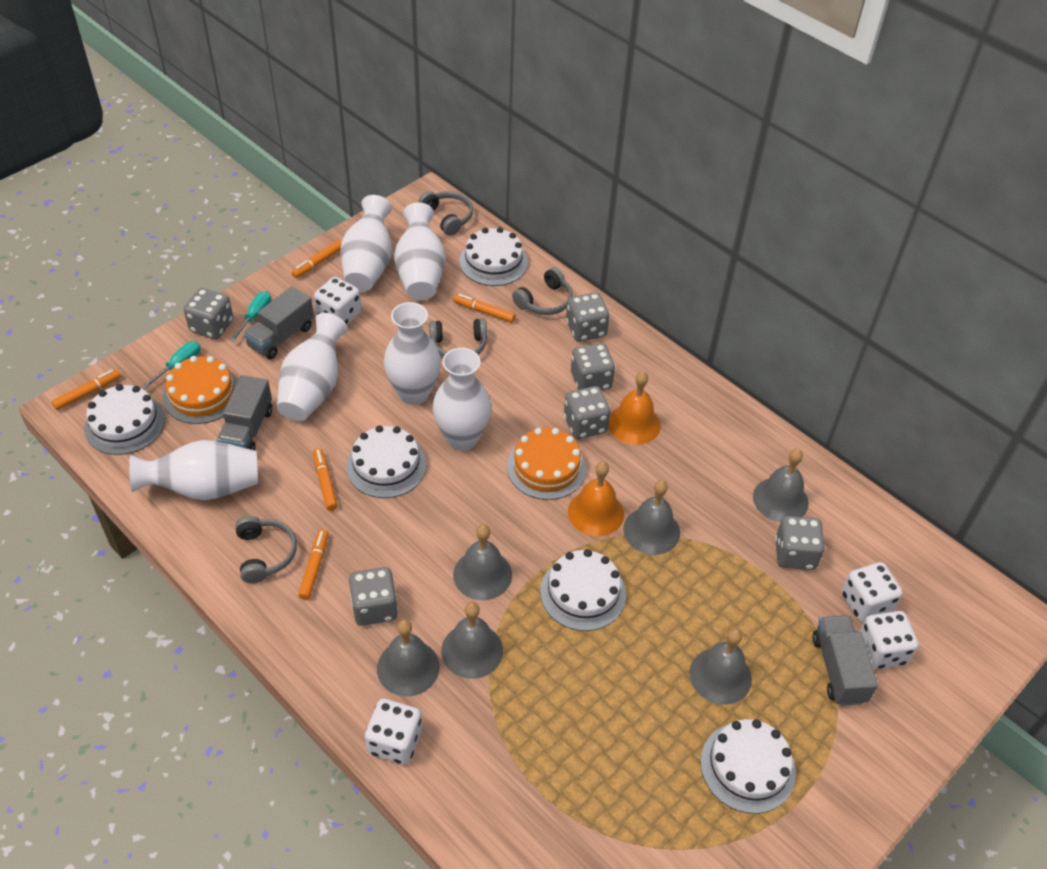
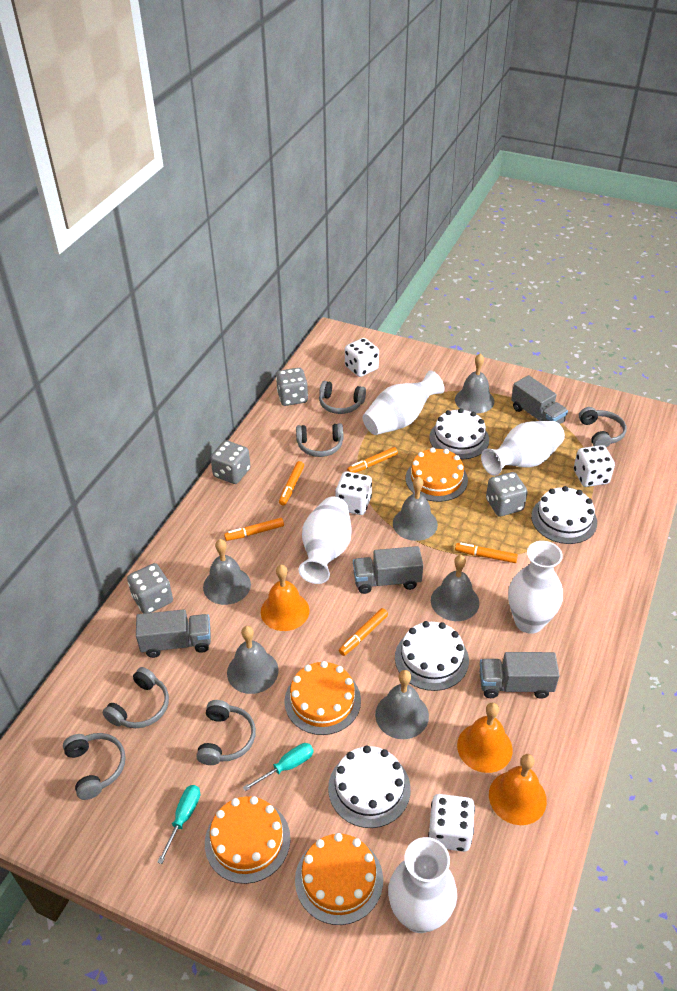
grey dice: [184,288,233,339] [349,567,398,626] [564,386,610,439] [566,292,610,342] [571,343,615,391] [775,516,825,570] = 6 -> [127,563,173,614] [210,440,250,484] [276,368,308,406] [486,472,528,517] = 4
grey headphones: [235,516,297,583] [418,191,473,236] [429,318,487,357] [512,267,573,315] = 4 -> [63,733,126,800] [102,667,169,728] [196,700,256,765] [296,423,343,457] [319,381,366,414] [579,407,627,448] = 6
grey truck: [217,375,272,451] [243,286,314,359] [813,615,878,706] = 3 -> [136,609,211,658] [353,546,423,594] [479,652,560,699] [511,375,568,424] = 4
orange bell: [568,462,624,536] [608,372,661,445] = 2 -> [261,565,309,631] [457,703,513,773] [489,754,547,825] = 3
orange cake: [163,356,238,424] [507,428,586,500] = 2 -> [205,796,291,884] [284,661,361,735] [295,833,383,925] [406,447,468,502] = 4
white cake: [84,384,165,455] [346,425,426,498] [460,227,528,286] [540,549,626,631] [701,719,796,814] = 5 -> [328,745,411,828] [395,621,469,691] [429,408,489,459] [531,486,597,544] = 4
white vase: [129,440,258,500] [277,313,348,421] [340,195,392,292] [384,302,441,405] [394,202,446,300] [433,348,491,451] = 6 -> [299,497,352,584] [362,370,445,435] [388,837,457,933] [481,421,565,476] [508,541,563,634] = 5

